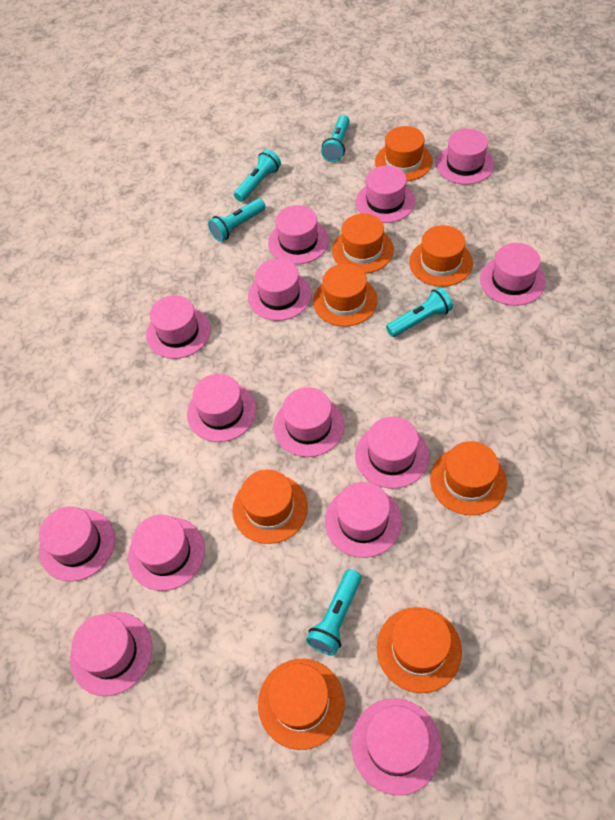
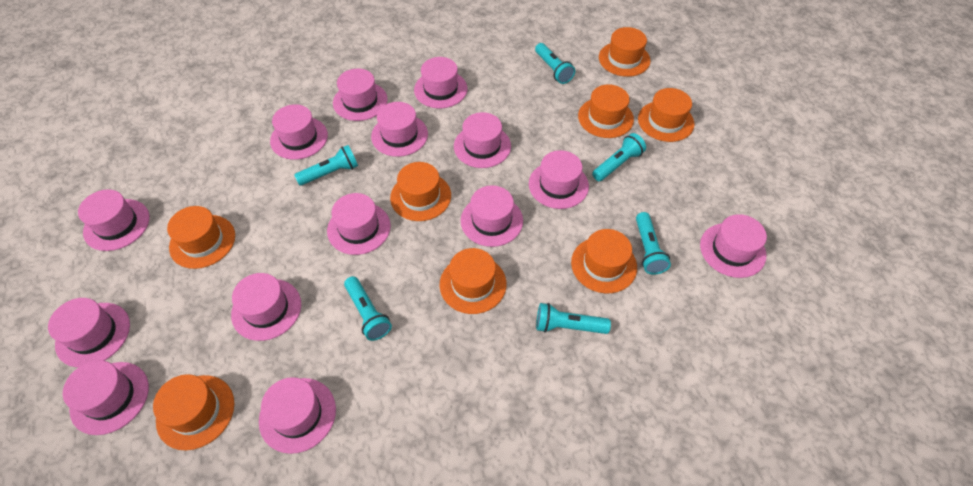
turquoise flashlight: [208,198,266,242] [234,149,281,202] [306,569,362,655] [321,115,350,162] [386,287,453,337] = 5 -> [294,145,358,186] [344,276,392,341] [535,43,575,84] [536,303,611,334] [592,133,646,181] [636,212,671,275] = 6

